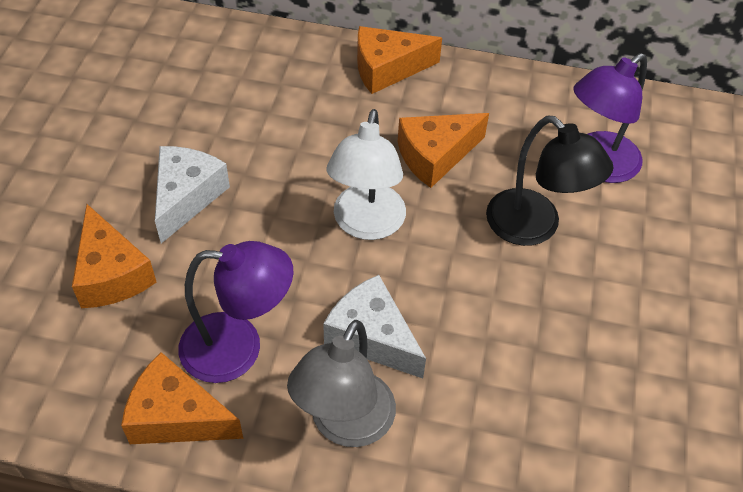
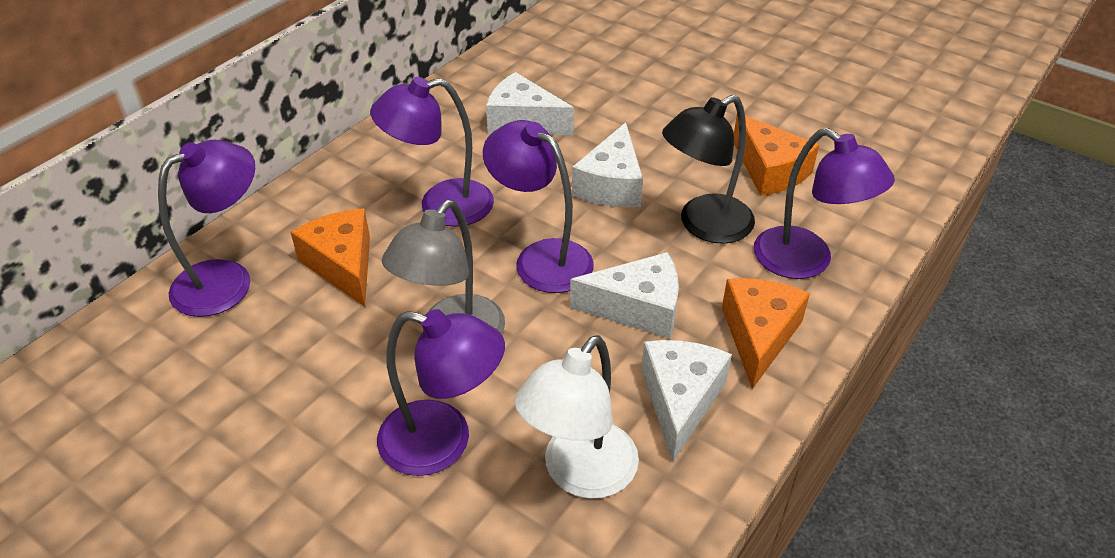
orange cheese: [72,204,157,308] [121,352,243,444] [357,26,442,94] [398,113,489,188] = 4 -> [291,208,370,307] [722,278,810,389] [734,115,820,196] = 3
purple lamp: [178,241,293,383] [573,53,647,183] = 2 -> [158,140,255,317] [370,77,494,227] [377,309,505,476] [483,120,594,293] [754,128,895,279] = 5
white cheese: [155,146,230,243] [323,275,426,378] = 2 -> [486,72,574,135] [570,252,679,339] [572,122,643,207] [641,340,732,462] = 4

